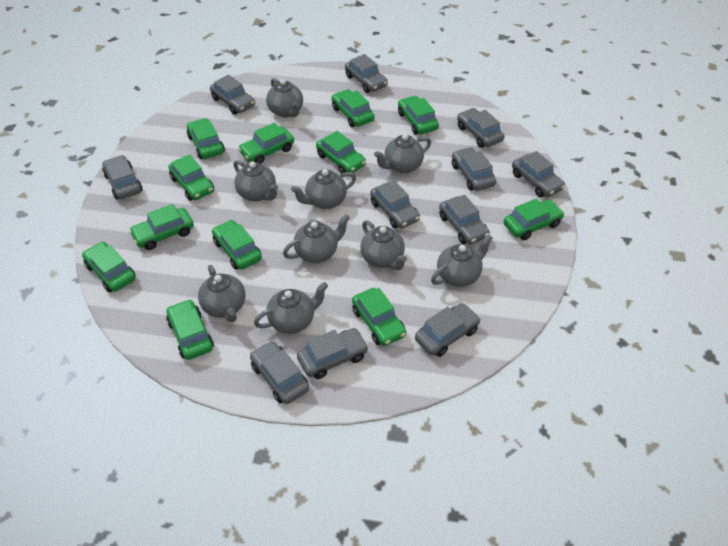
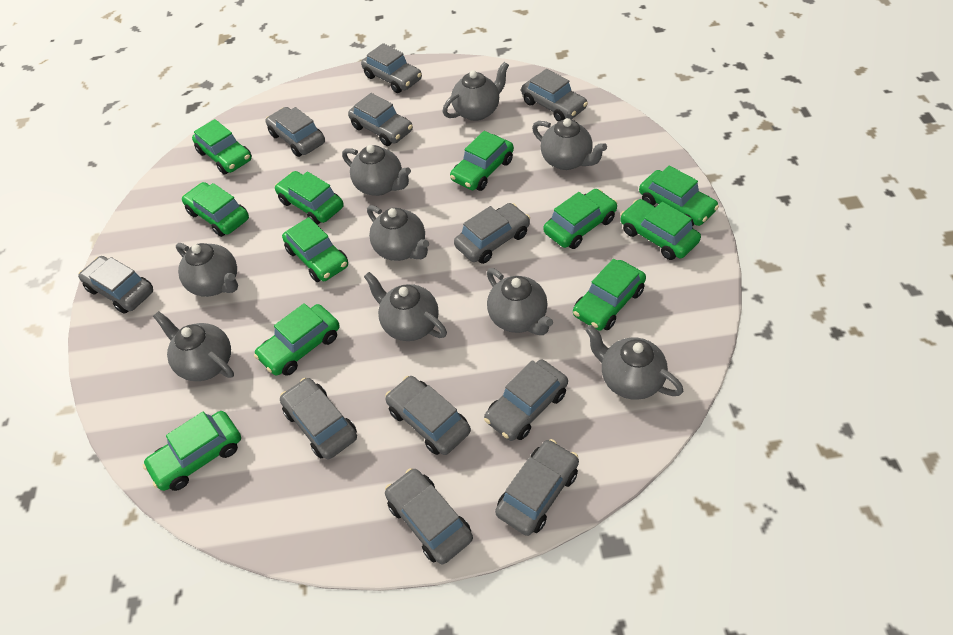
green car: [82,242,136,292] [129,204,194,250] [166,299,214,360] [168,154,214,201] [187,118,225,159] [212,220,262,270] [238,122,294,164] [316,131,366,173] [331,89,375,127] [352,288,406,346] [398,96,439,135] [504,198,564,240] = 12 -> [143,411,241,491] [182,182,249,237] [192,119,252,174] [254,303,340,376] [275,171,344,225] [282,217,348,282] [450,131,514,191] [543,189,618,249] [573,259,646,331] [620,199,701,260] [639,166,719,226] = 11

